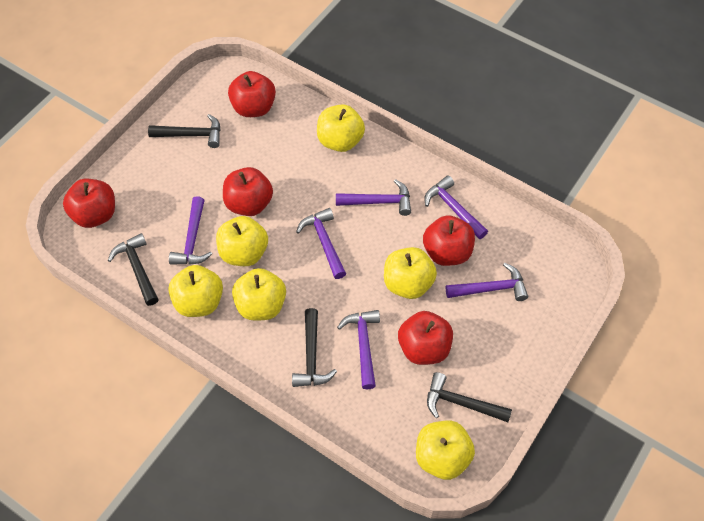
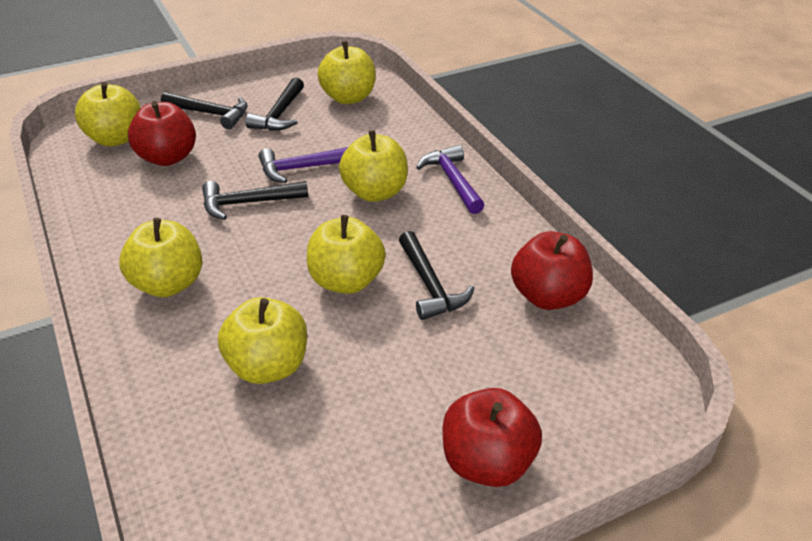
purple hammer: [169,196,212,265] [296,208,346,279] [336,179,411,216] [337,310,380,389] [424,175,488,239] [446,263,528,301] = 6 -> [259,147,348,183] [416,145,485,214] = 2
red apple: [63,179,115,228] [223,167,273,216] [228,71,276,117] [398,311,453,365] [423,215,475,266] = 5 -> [128,101,196,166] [443,388,542,487] [511,231,593,310] = 3

